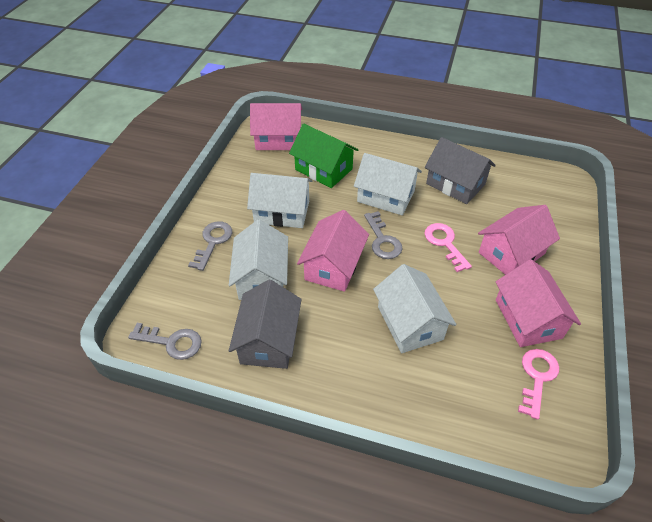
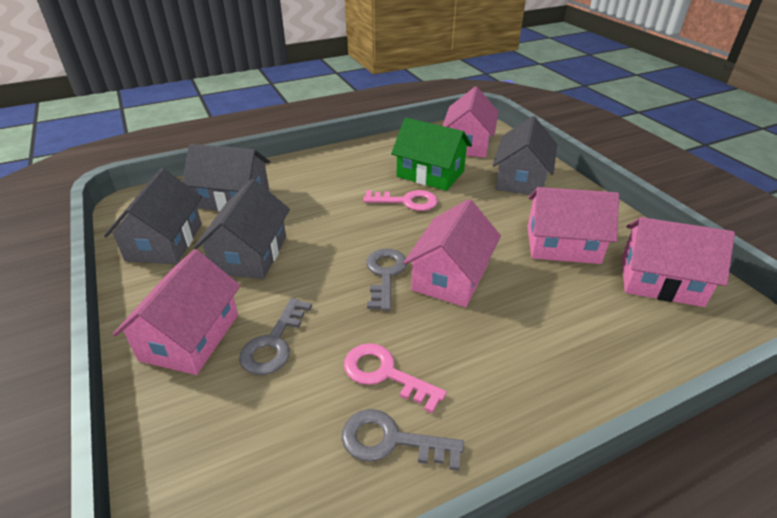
grey house: [229,280,302,369] [425,137,496,204] = 2 -> [104,168,202,264] [182,144,270,211] [194,179,290,279] [493,116,557,195] = 4
pink house: [250,103,302,150] [297,210,369,292] [478,205,560,275] [496,259,581,347] = 4 -> [113,249,241,375] [403,199,501,307] [443,86,499,158] [527,187,619,264] [622,217,735,307] = 5
white house: [229,219,288,300] [247,173,312,228] [354,153,422,215] [373,264,456,353] = 4 -> none = 0

